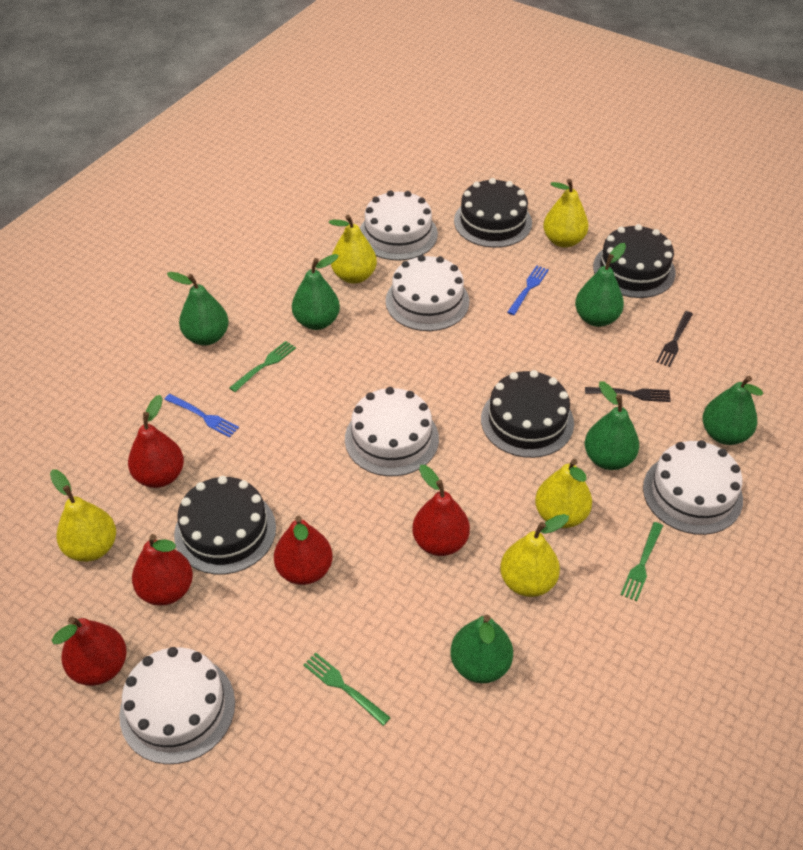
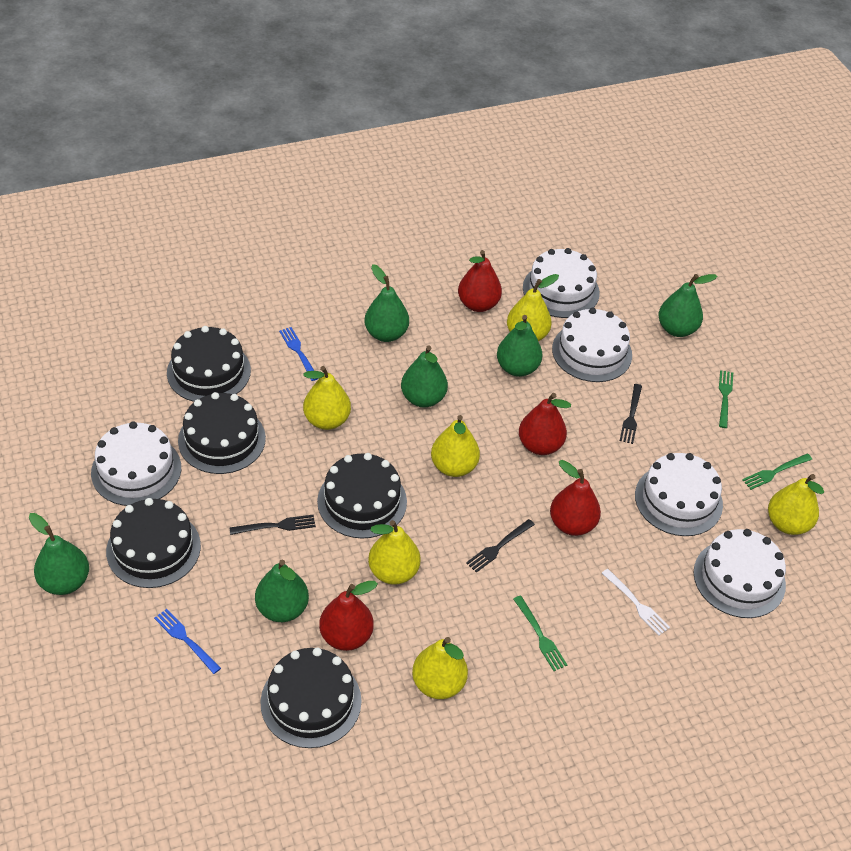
black cake: [174,476,276,574] [454,178,532,248] [481,370,574,458] [593,224,676,298] = 4 -> [106,498,201,588] [167,326,251,402] [178,392,266,474] [260,648,361,748] [317,453,407,539] = 5
black fork: [585,387,671,402] [656,311,693,367] = 2 -> [230,514,316,535] [466,519,535,573] [620,384,642,444] = 3
red pear: [52,617,127,686] [128,395,184,488] [132,534,193,606] [274,516,333,585] [412,465,470,556] = 5 -> [319,581,378,651] [458,250,502,312] [519,393,571,455] [550,460,601,536] = 4
white fork: none = 0 -> [602,569,670,635] = 1
yellow pear: [50,469,116,562] [329,214,377,284] [500,514,569,597] [535,459,592,528] [543,179,588,248] = 5 -> [303,366,351,430] [368,520,421,585] [412,637,468,699] [431,415,480,477] [507,274,559,341] [768,474,824,535] = 6

